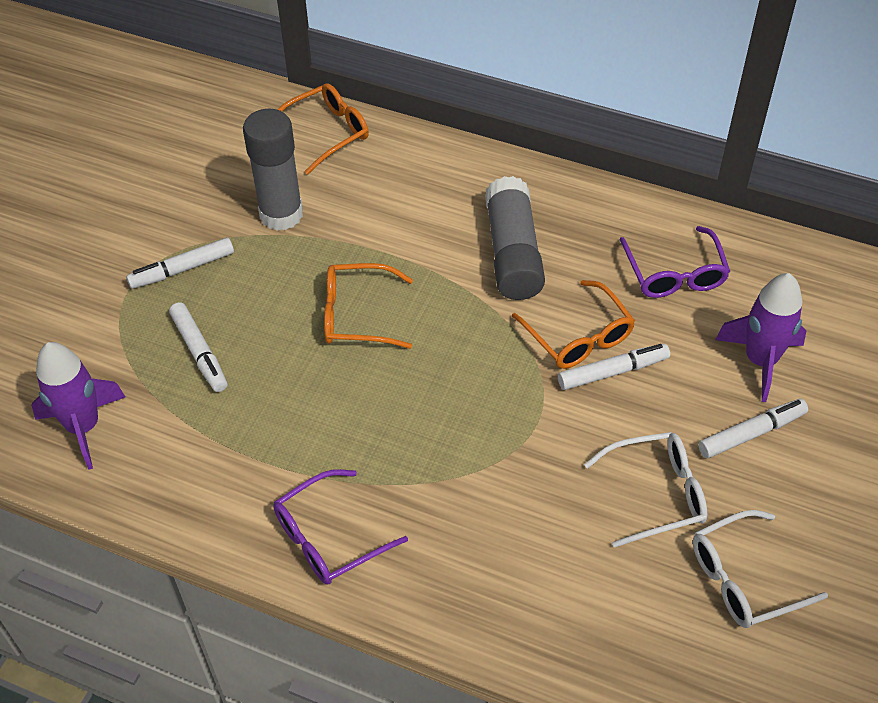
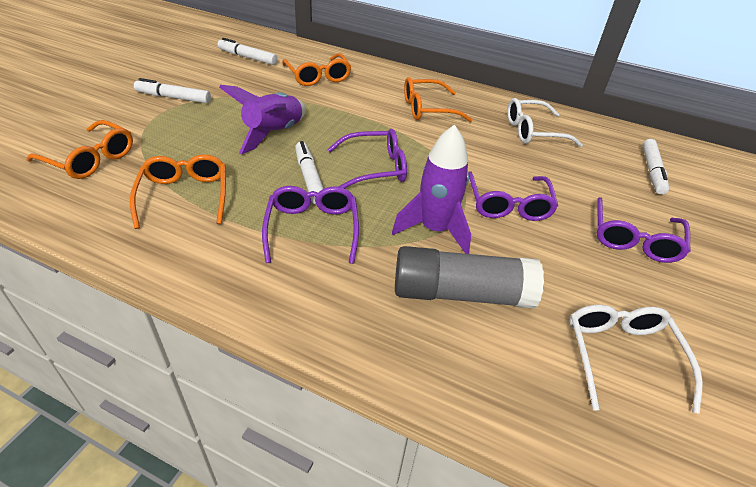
grey glue stick: [243,109,303,231] [485,176,545,300] = 2 -> [395,246,544,309] = 1
orange glasses: [278,83,369,175] [324,263,413,349] [512,280,635,369] = 3 -> [26,120,133,179] [130,154,226,229] [282,53,351,86] [404,77,472,122] = 4
purple glasses: [273,469,408,585] [620,226,730,298] = 2 -> [262,186,359,264] [327,129,407,189] [468,171,558,221] [597,197,690,263] = 4

